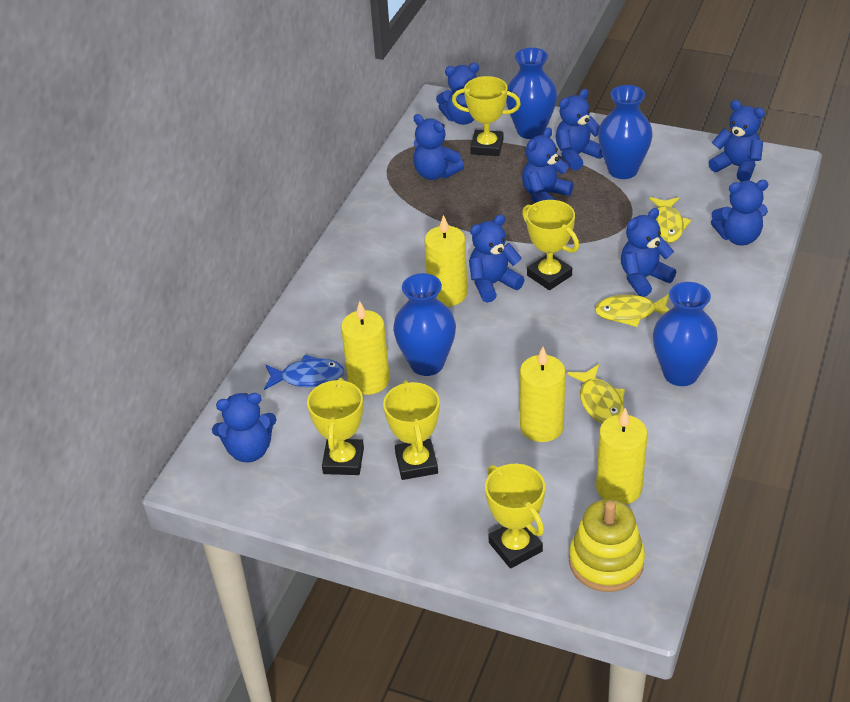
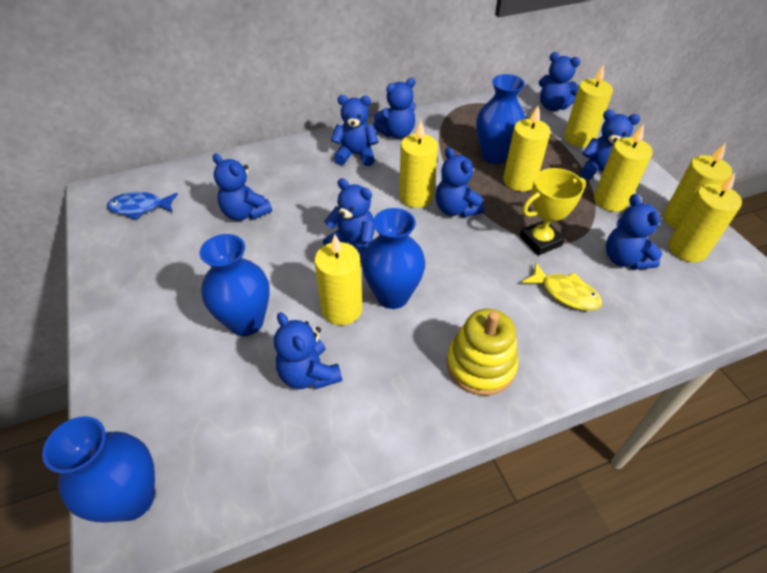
yellow candle: [341,301,390,395] [424,215,467,306] [520,347,566,442] [596,408,648,504] = 4 -> [314,234,363,325] [399,121,438,208] [503,106,550,191] [564,64,613,147] [594,124,653,212] [663,143,732,229] [668,173,742,262] = 7
yellow fish: [567,364,625,423] [595,294,669,327] [649,197,691,243] = 3 -> [522,263,602,311] = 1
yellow trophy: [307,378,364,475] [383,381,440,480] [452,76,521,156] [485,464,545,569] [522,200,579,290] = 5 -> [520,168,586,256] = 1

